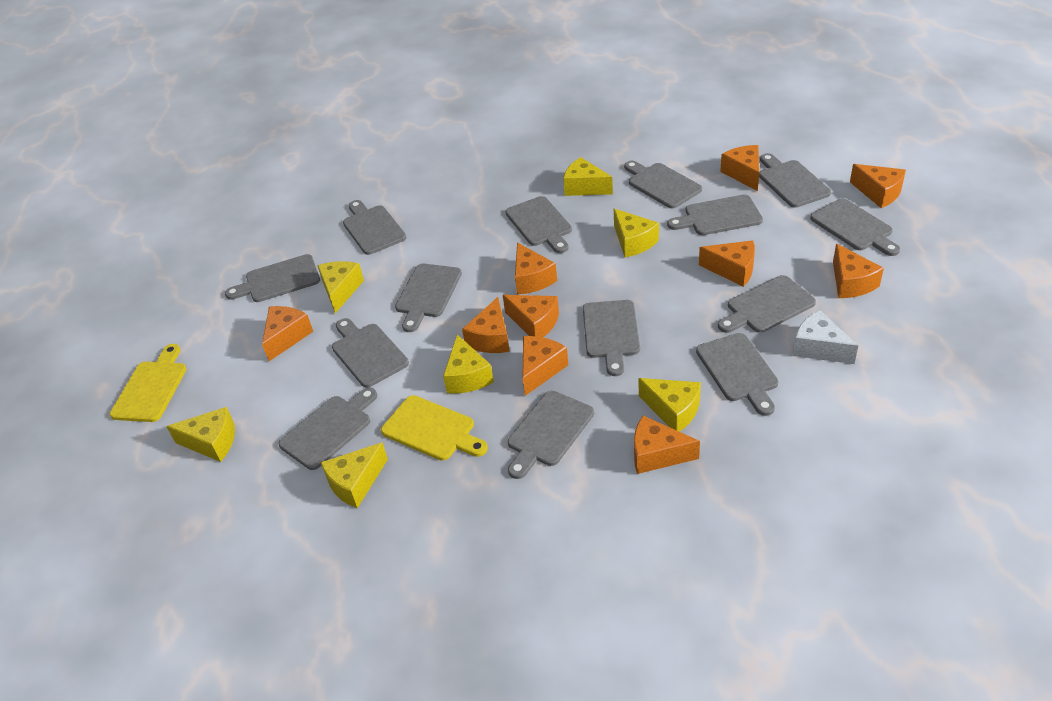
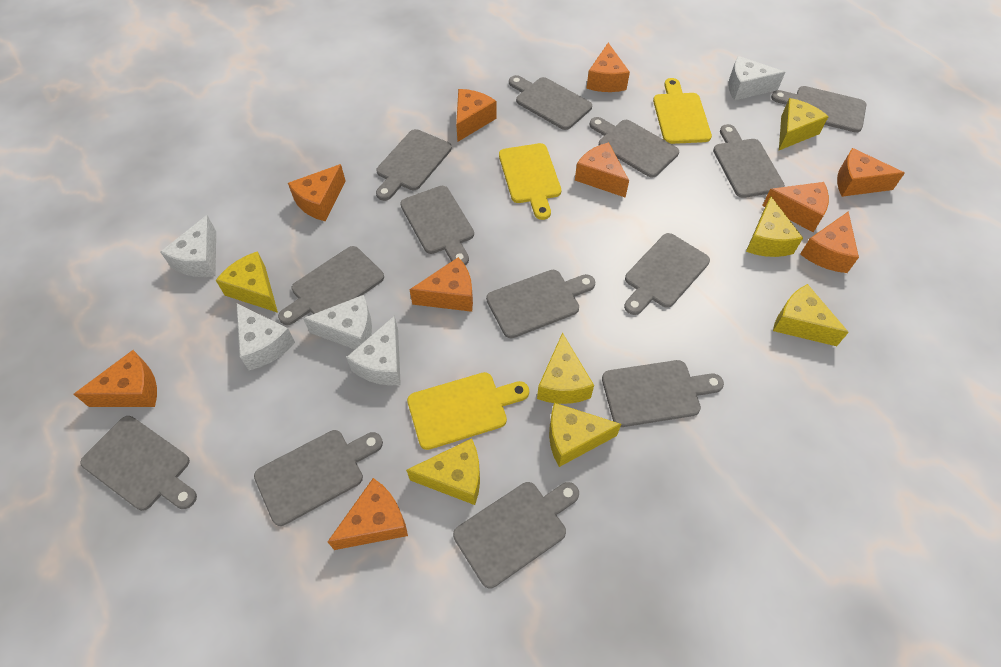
grey cutting board: [225,254,320,302] [279,388,377,470] [332,318,409,388] [343,200,406,255] [395,264,462,332] [505,196,572,253] [508,391,594,479] [583,300,640,376] [624,161,702,209] [667,195,763,235] [696,333,778,416] [718,275,816,333] [759,153,831,208] [810,198,900,256] = 14 -> [80,416,197,511] [254,430,383,526] [278,246,384,325] [376,129,452,201] [400,186,474,265] [453,482,579,588] [486,270,595,338] [509,75,592,130] [589,117,679,178] [602,360,724,427] [624,233,710,315] [713,124,785,198] [771,86,866,133] = 13
white cheese: [793,310,858,364] = 1 -> [161,215,216,277] [236,303,295,370] [303,295,372,349] [346,316,401,385] [728,56,785,100] = 5
yellow cutting board: [110,344,186,422] [381,395,488,461] = 2 -> [407,372,529,450] [499,143,561,220] [653,78,712,144] = 3

